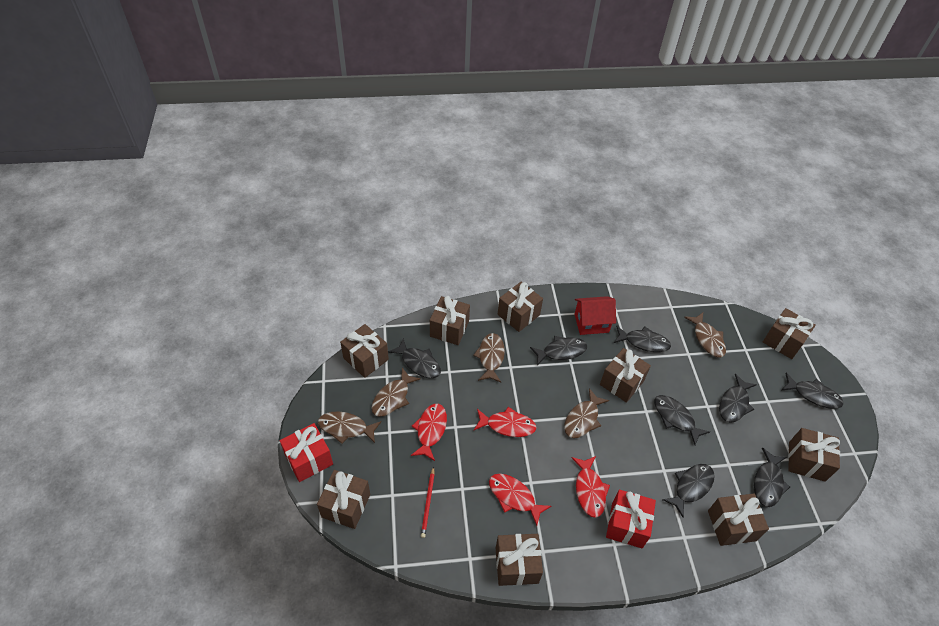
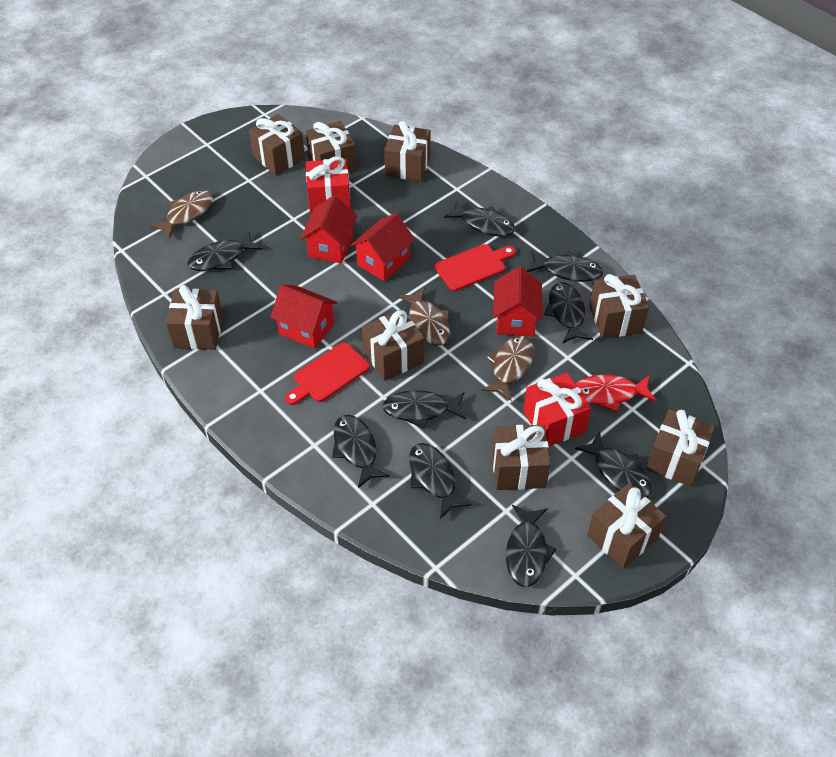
black fish: [388,338,441,378] [530,336,587,366] [614,325,671,352] [654,395,710,445] [662,464,715,518] [719,374,757,423] [754,448,790,507] [782,373,843,409] = 8 -> [187,231,262,271] [332,415,390,488] [382,390,466,428] [409,443,472,519] [444,200,515,236] [506,505,557,587] [527,250,603,282] [544,282,593,343] [575,431,652,498] = 9
brown fish: [318,411,382,444] [371,368,421,417] [473,333,505,383] [564,388,610,438] [684,313,726,357] = 5 -> [150,190,213,239] [397,287,450,346] [481,336,534,401] = 3
red cutting board: none = 0 -> [285,343,370,405] [435,244,516,291] = 2
red fish: [411,404,447,461] [474,407,536,437] [489,473,551,526] [571,456,610,518] = 4 -> [575,375,657,412] = 1
red house: [575,296,616,335] = 1 -> [270,285,337,349] [300,195,357,263] [351,213,415,281] [493,267,542,337] = 4
red pencil: [421,466,435,538] = 1 -> none = 0

